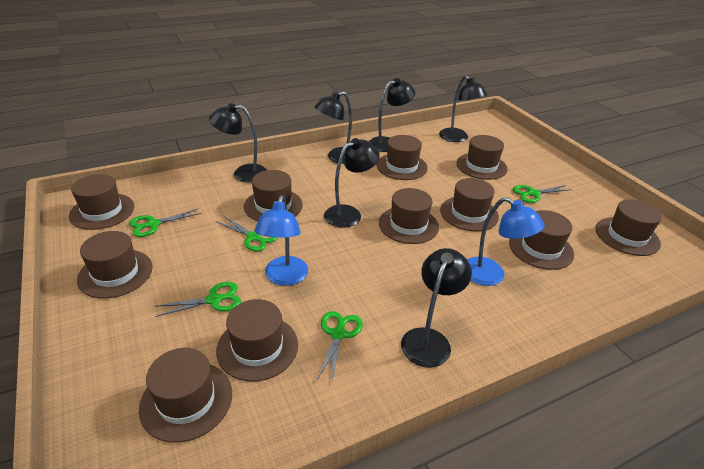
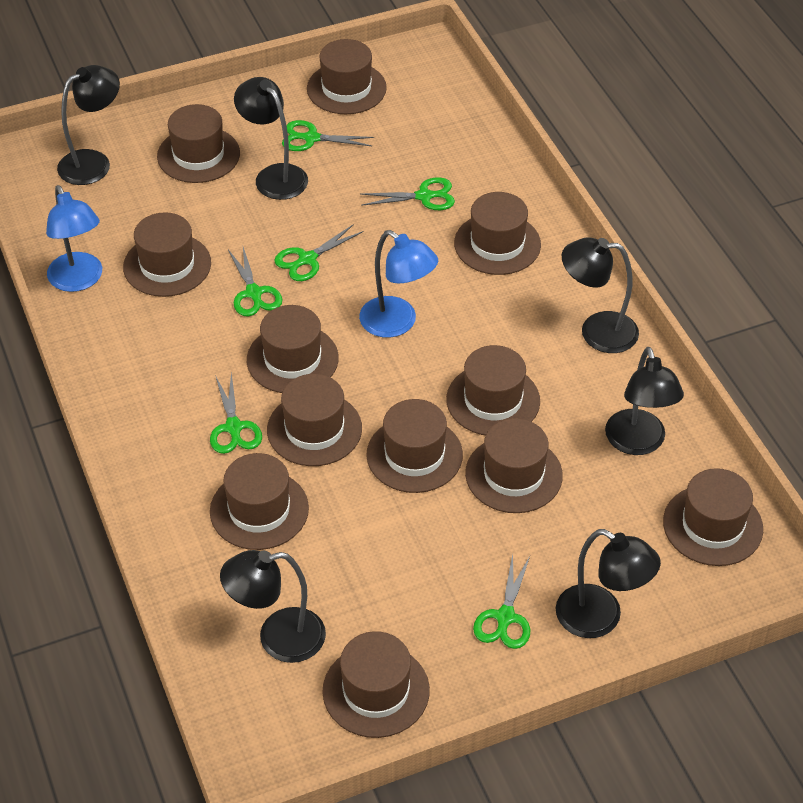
brown hat: [69,174,134,230] [77,231,153,299] [139,348,232,443] [216,299,298,381] [244,170,303,221] [377,135,428,180] [379,188,439,244] [440,178,499,231] [456,135,508,180] [509,210,574,270] [596,199,662,256] = 11 -> [123,212,211,297] [157,104,240,183] [210,453,309,550] [247,305,339,393] [267,374,362,466] [307,39,387,114] [322,631,430,738] [366,399,463,493] [446,345,540,436] [454,192,541,275] [465,418,563,513] [663,468,763,566] = 12
green scissors: [129,208,202,237] [155,282,241,317] [216,215,277,251] [317,311,363,384] [513,185,569,203] = 5 -> [210,372,262,454] [228,247,283,316] [274,224,364,281] [282,120,374,151] [360,177,455,210] [473,554,530,649] = 6

